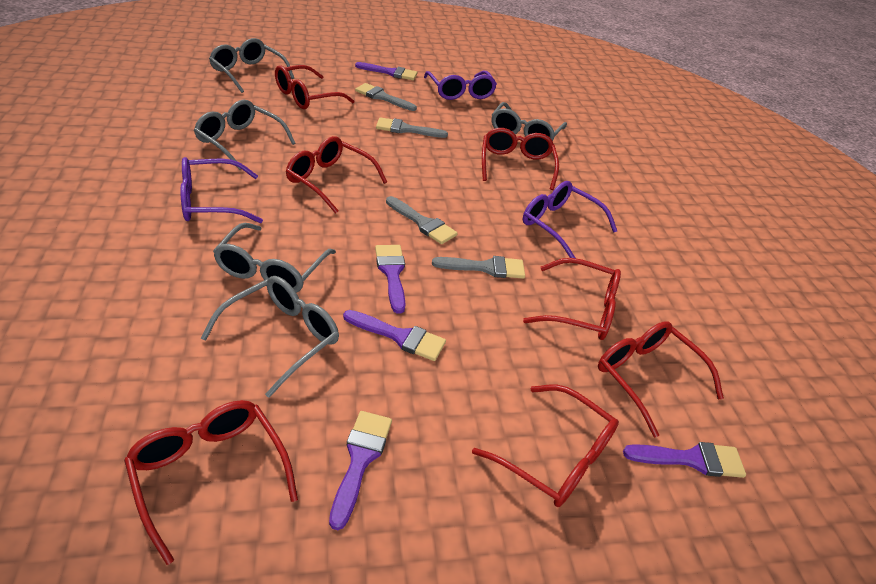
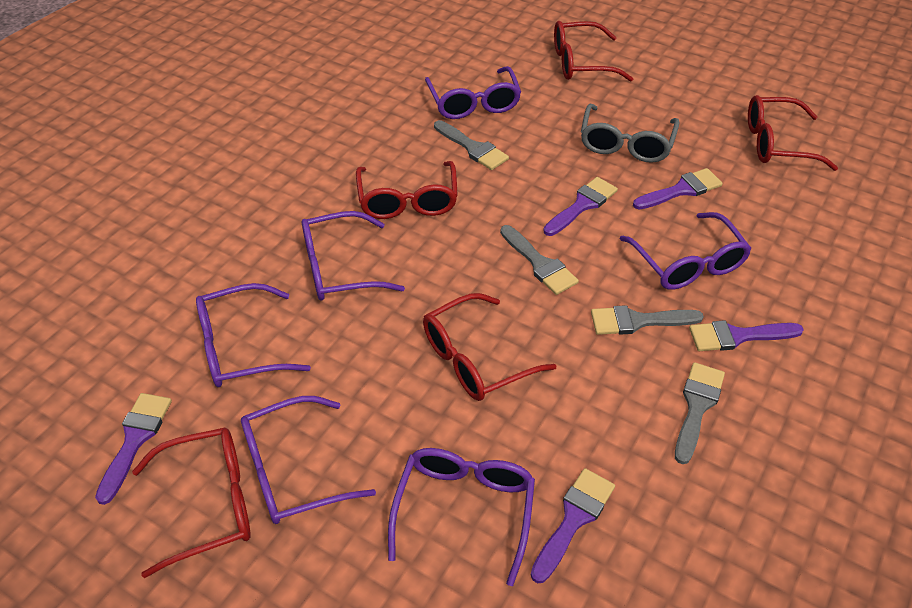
grey glasses: [194,99,296,170] [201,276,339,398] [209,38,294,93] [213,223,336,293] [492,102,567,141] = 5 -> [581,104,680,163] = 1
purple glasses: [180,157,263,223] [424,71,497,100] [523,181,617,258] = 3 -> [196,283,311,387] [241,396,376,524] [302,211,405,301] [388,448,535,586] [425,66,521,119] [620,212,752,290] = 6
red glasses: [124,400,298,565] [275,65,354,109] [286,136,387,214] [472,384,619,507] [482,128,559,190] [523,258,621,340] [598,321,724,437] = 7 -> [132,428,250,578] [356,161,458,219] [423,293,556,401] [554,21,633,82] [748,95,838,171] = 5

